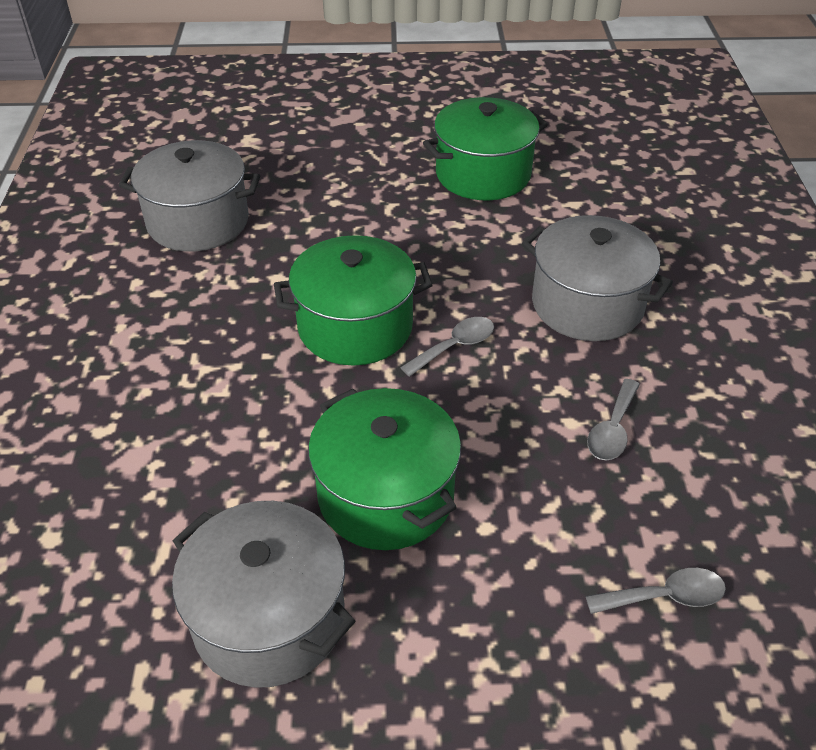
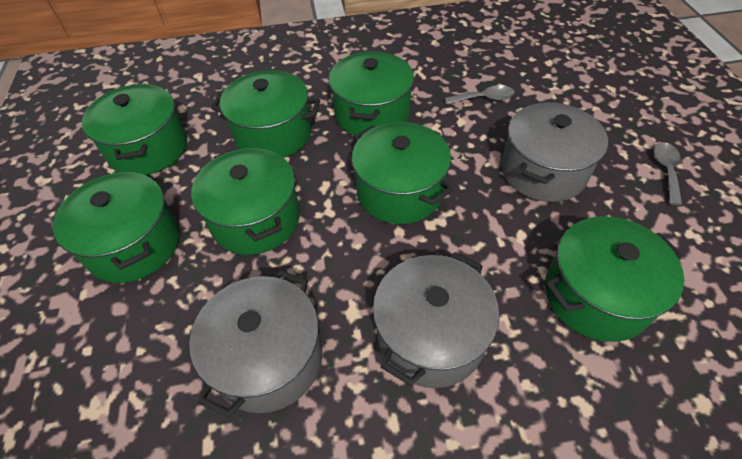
green pot: [274,235,433,366] [308,388,461,550] [423,97,548,200] = 3 -> [53,172,180,283] [82,84,187,175] [191,148,300,255] [211,70,320,158] [329,51,414,135] [352,122,453,224] [545,216,684,342] = 7
grey spoon: [400,317,494,377] [586,568,726,614] [587,379,640,460] = 3 -> [445,85,514,104] [654,142,682,205] = 2

